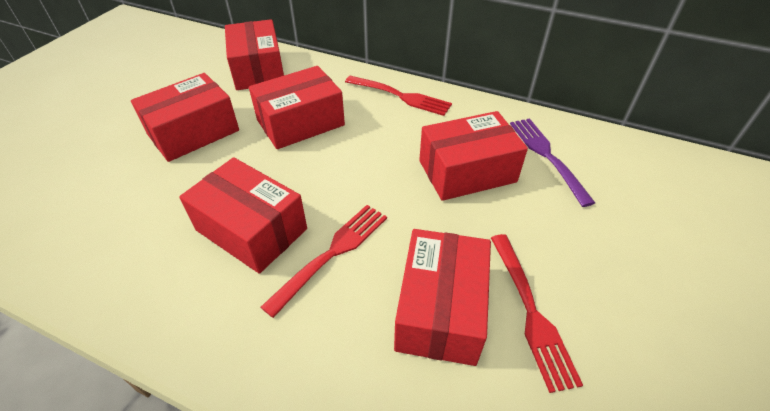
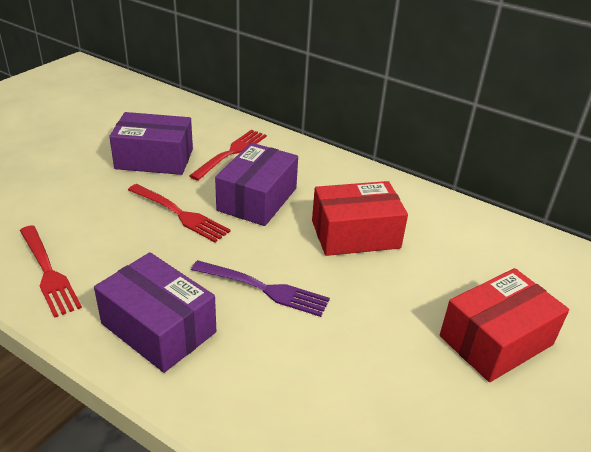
purple box: none = 0 -> [94,252,216,373] [109,112,193,175] [215,143,298,226] = 3
red box: [131,73,239,162] [179,157,307,274] [225,19,284,90] [249,66,345,149] [394,229,491,366] [419,111,528,201] = 6 -> [312,181,408,256] [440,268,569,382] = 2

